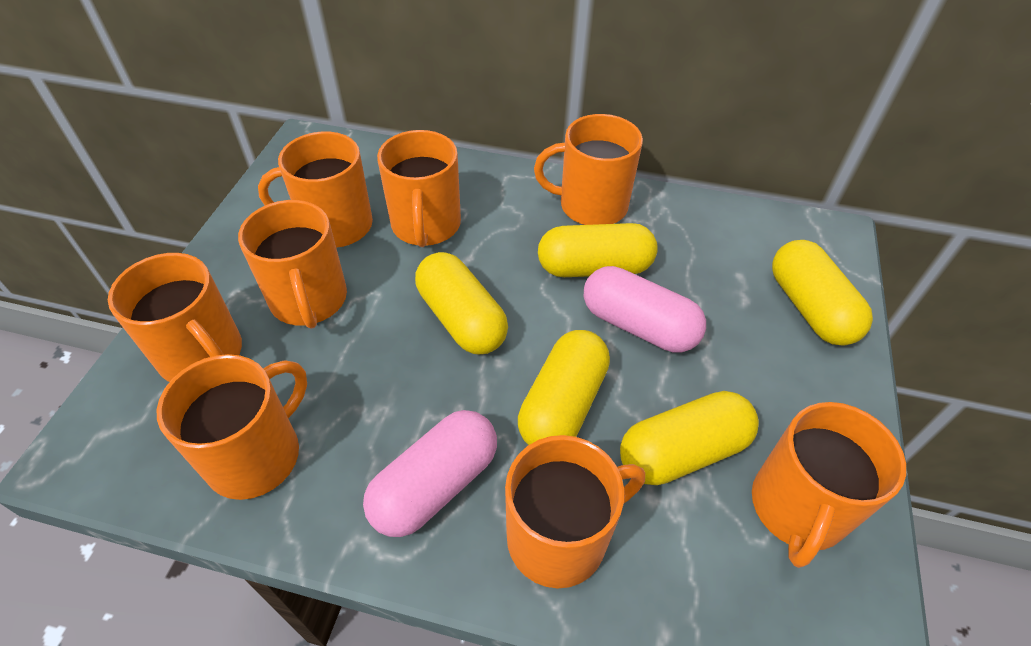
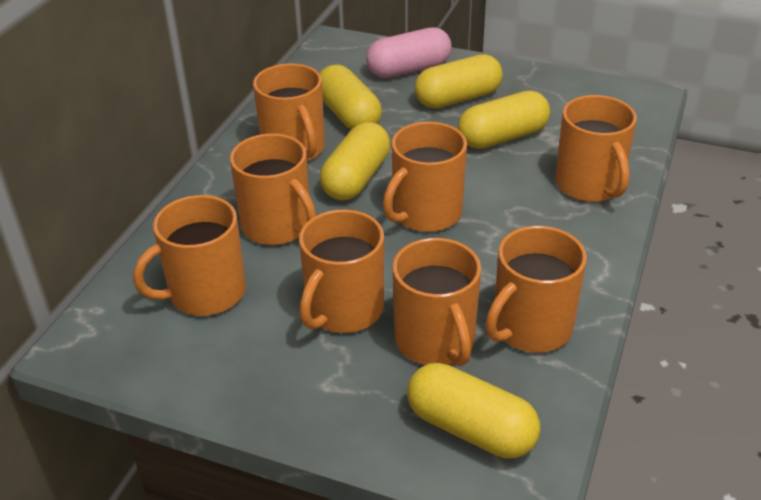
pink capsule: [363,410,497,537] [584,266,706,352] = 2 -> [366,27,452,78] = 1

